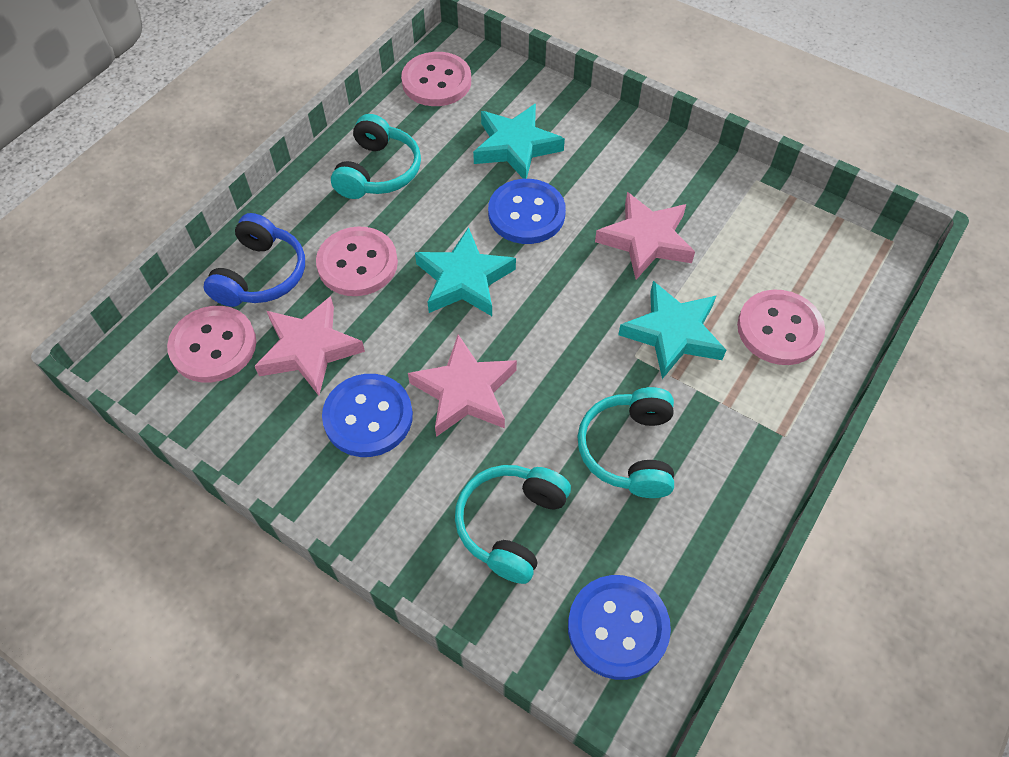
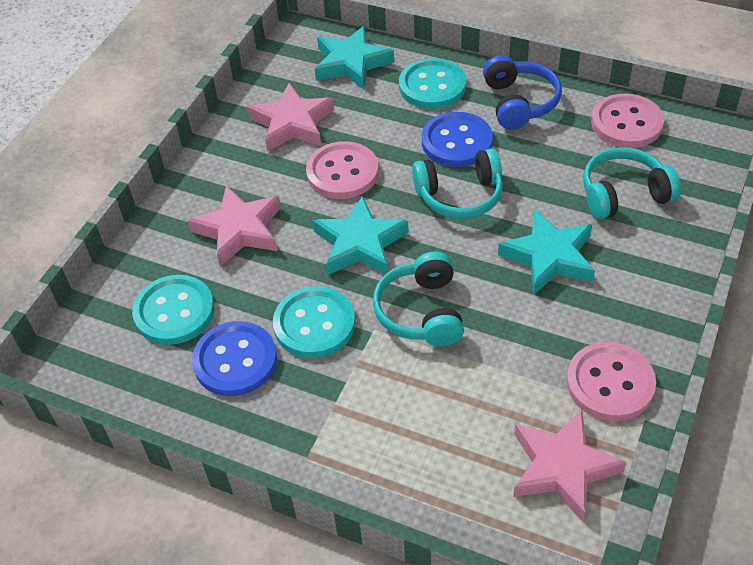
blue button: [322,374,413,457] [488,179,566,244] [568,575,671,680] = 3 -> [192,321,277,396] [422,112,493,167] = 2
pink button: [167,306,256,383] [316,226,398,296] [401,52,471,106] [737,289,825,365] = 4 -> [306,141,379,199] [566,342,656,421] [591,93,664,148] = 3
turquoise button: none = 0 -> [132,275,214,345] [273,286,355,358] [399,58,466,109] = 3

